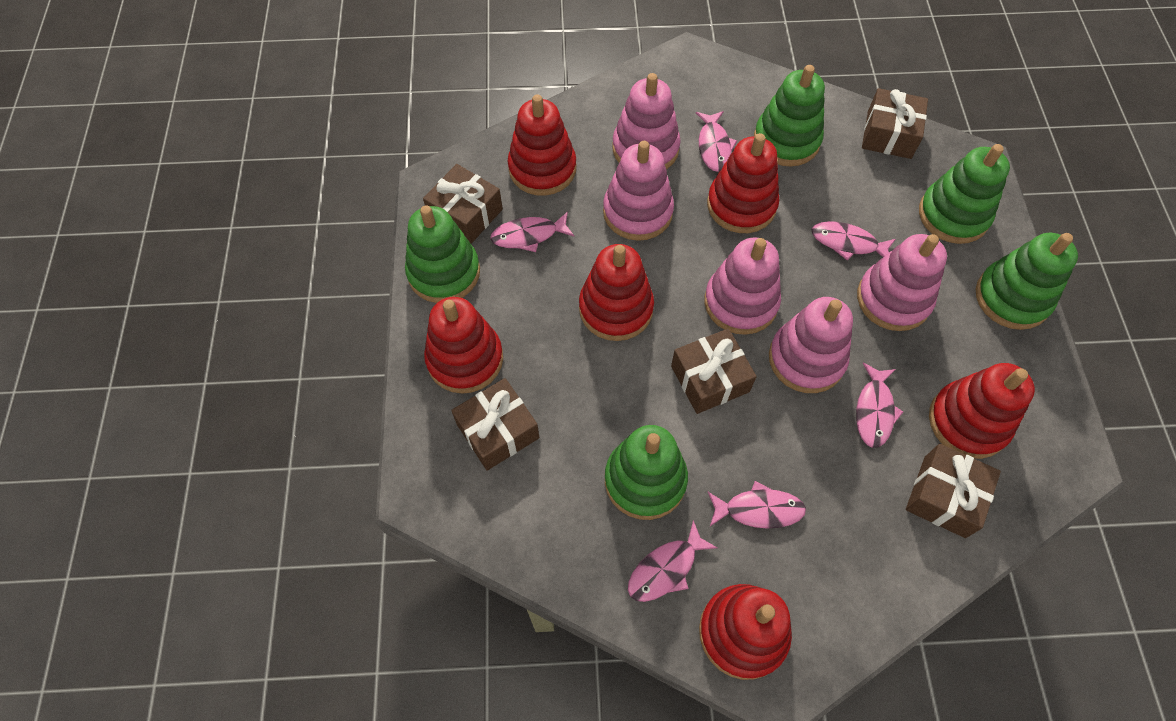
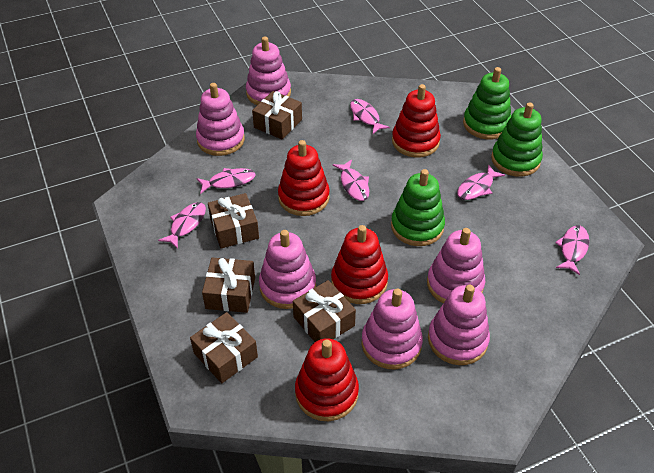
green stacking toy: [405,205,480,303] [605,425,688,520] [754,65,825,166] [919,144,1010,244] [976,233,1078,330] = 5 -> [391,169,445,246] [463,67,511,139] [491,102,543,177] = 3
pink stacking toy: [603,141,674,241] [612,73,681,169] [704,237,781,335] [769,297,853,393] [857,234,947,331] = 5 -> [196,83,245,156] [246,37,291,105] [259,230,316,309] [362,289,423,369] [427,228,485,304] [428,285,490,365] = 6
red stacking toy: [424,297,503,394] [508,94,576,196] [579,244,654,341] [699,584,792,680] [707,133,779,233] [929,363,1035,459] = 6 -> [278,140,330,216] [295,339,359,421] [331,225,388,304] [392,84,441,157] = 4

